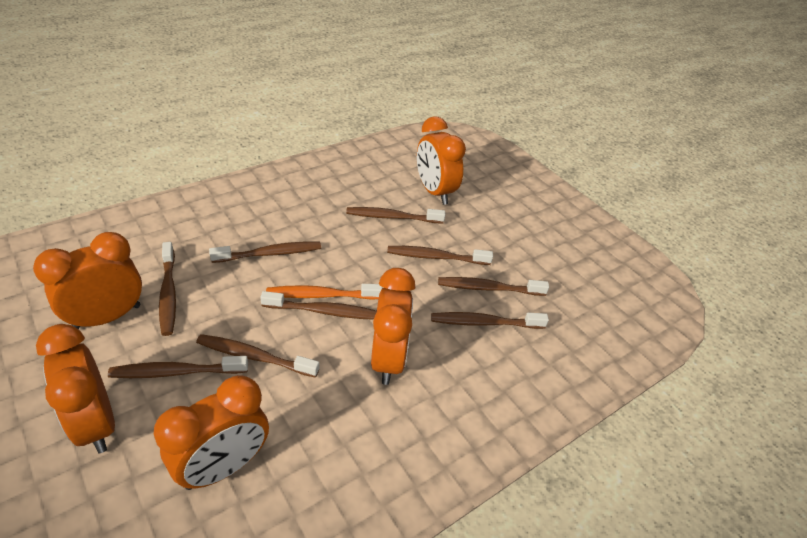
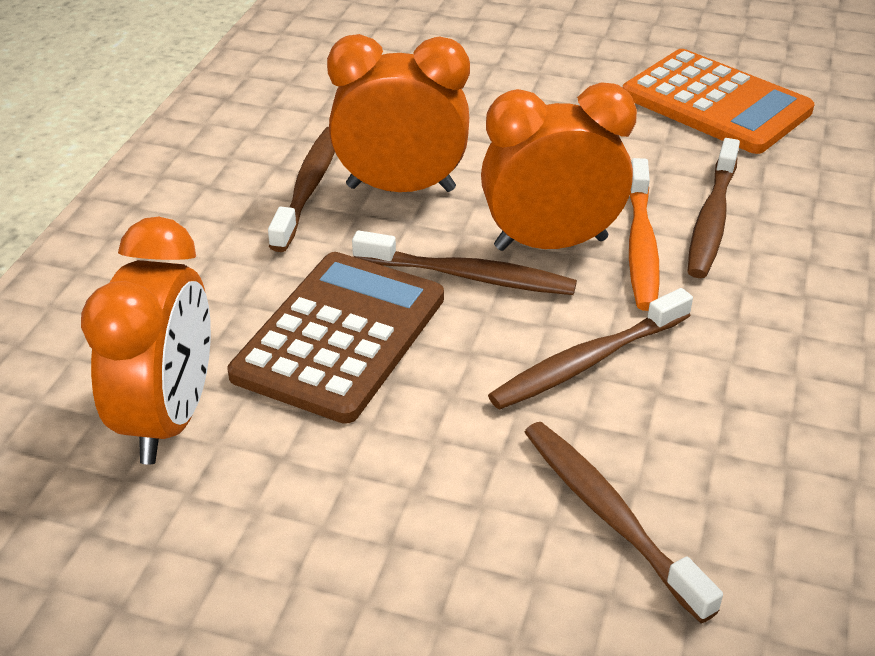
brown calculator: none = 0 -> [228,252,444,424] = 1
brown toothbrush: [108,356,248,378] [159,242,176,336] [196,334,319,378] [209,242,321,263] [260,291,377,320] [346,207,445,224] [387,246,493,265] [431,312,549,329] [438,277,549,296] = 9 -> [268,127,335,252] [352,230,577,295] [488,288,693,410] [524,422,723,623] [687,138,740,278] = 5
orange calculator: none = 0 -> [623,49,815,154] = 1
orange clock: [33,232,142,329] [36,324,115,453] [154,375,269,490] [371,268,415,385] [417,116,466,205] = 5 -> [81,217,211,465] [327,34,470,192] [481,82,637,251] = 3

